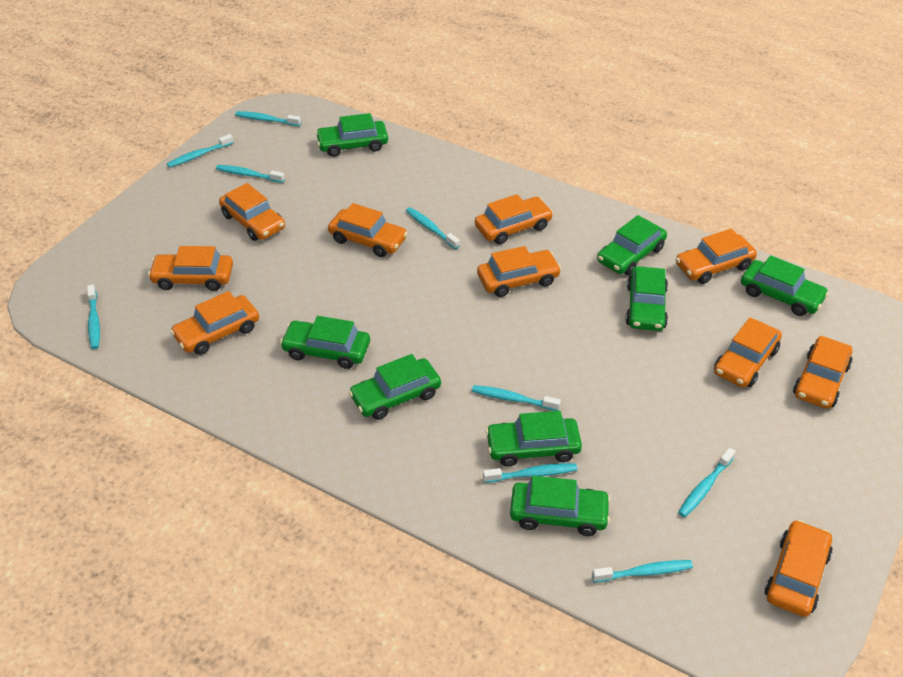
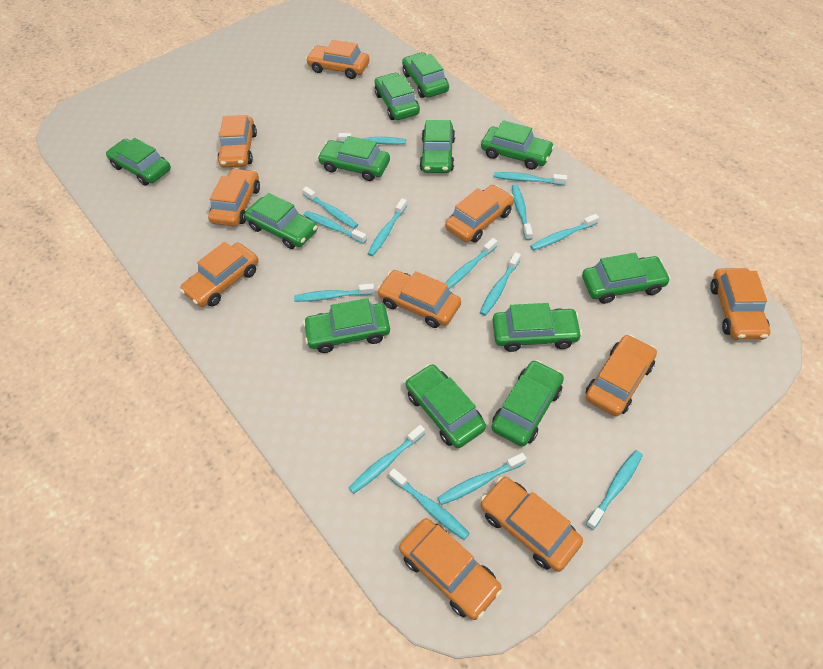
green car: [280,316,370,369] [315,113,388,157] [349,354,441,420] [485,411,582,467] [510,476,611,536] [597,215,667,275] [626,266,668,331] [741,255,829,316] = 8 -> [106,138,171,186] [244,193,318,249] [303,298,390,353] [317,136,390,181] [375,73,420,120] [402,52,449,98] [406,364,486,448] [420,120,455,173] [481,120,555,170] [492,360,564,447] [493,303,582,352] [582,253,671,304] = 12
turquoise toothbrush: [87,284,100,349] [167,134,233,168] [216,165,285,183] [235,111,301,126] [406,207,460,249] [472,385,561,411] [483,463,577,483] [592,560,693,582] [678,448,736,517] = 9 -> [294,283,375,302] [302,187,358,229] [303,211,367,244] [338,133,406,145] [349,425,425,494] [367,199,407,256] [389,468,470,540] [438,453,527,505] [445,238,497,289] [480,252,521,316] [494,172,567,185] [512,184,533,240] [530,214,599,251] [586,450,643,530] = 14

